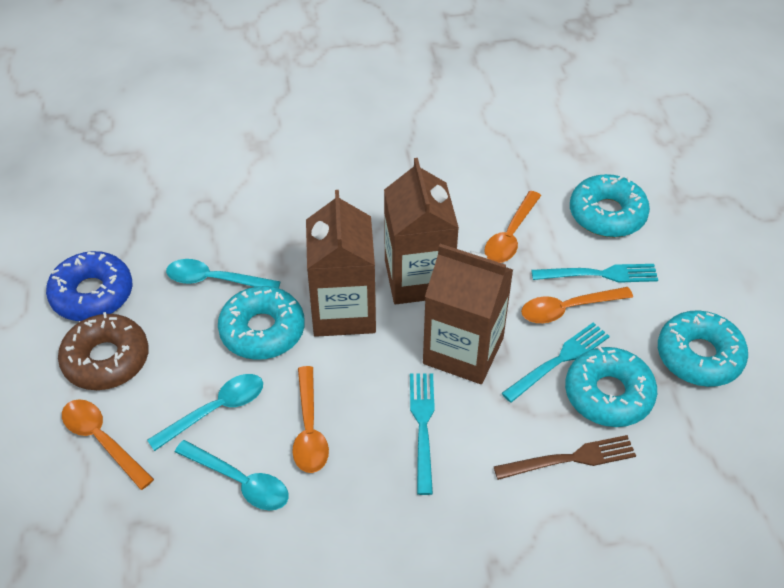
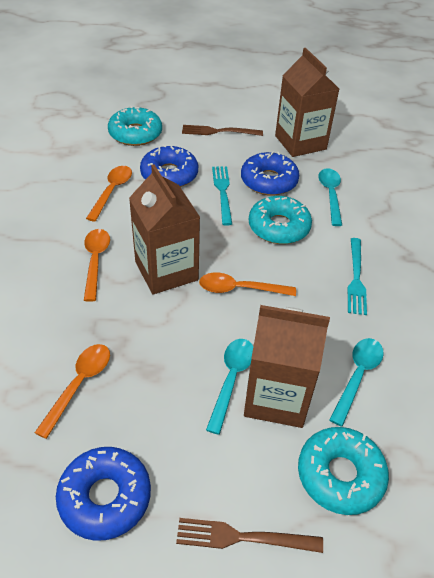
blue donut: [46,251,132,321] = 1 -> [56,447,151,541] [140,145,198,187] [241,151,299,196] = 3
brown donut: [58,312,149,390] = 1 -> none = 0
brown fork: [494,435,636,480] = 1 -> [176,518,323,553] [182,125,263,136] = 2
turquoise donut: [218,286,305,360] [565,346,657,427] [570,174,650,237] [658,310,748,387] = 4 -> [108,106,162,146] [249,196,312,244] [298,427,389,515] = 3
turquoise fork: [410,373,435,495] [502,322,610,403] [531,264,658,283] = 3 -> [212,166,232,225] [347,238,367,315] = 2

